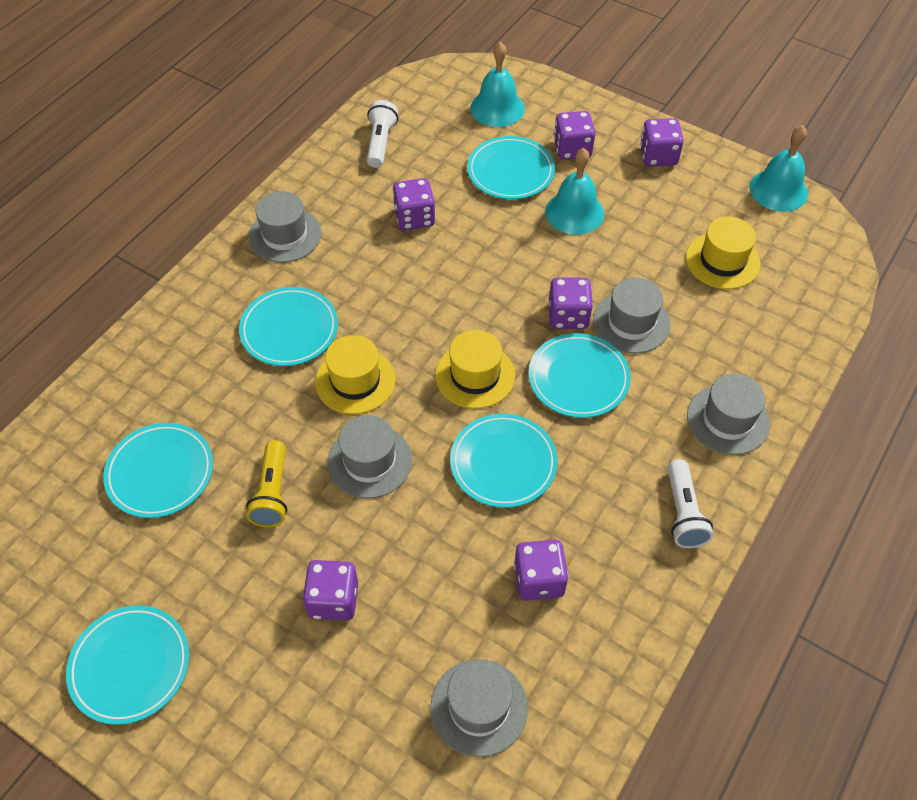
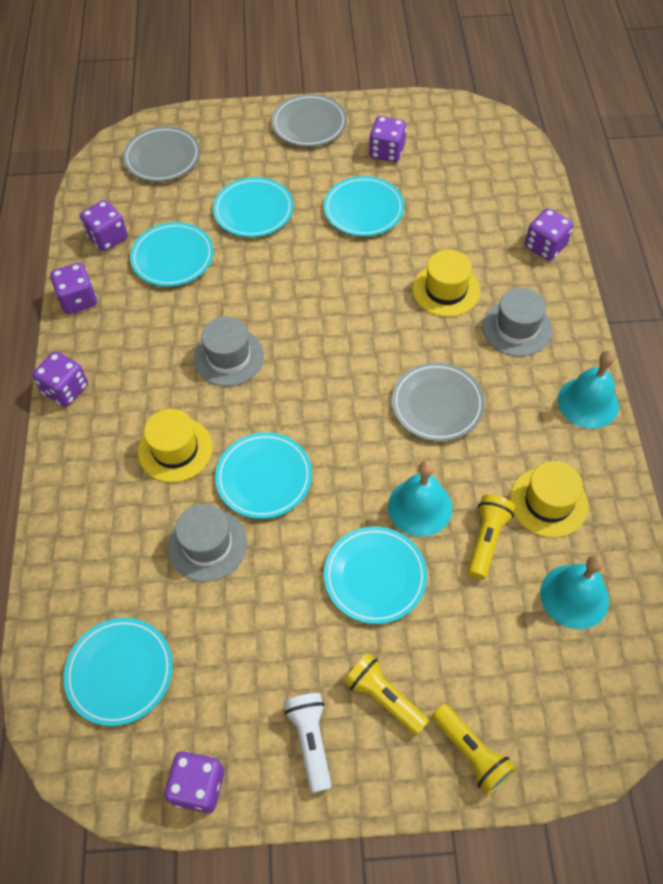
grey hat: [249,191,321,263] [328,415,412,499] [430,659,528,757] [593,277,671,353] [687,374,770,455] = 5 -> [168,504,247,582] [194,317,264,386] [482,288,552,357] = 3
grey plate: none = 0 -> [123,126,200,182] [272,94,347,147] [392,362,485,442] = 3
white flashlight: [367,100,398,168] [668,460,713,548] = 2 -> [284,693,331,793] = 1
yellow flashlight: [246,440,287,527] = 1 -> [344,653,429,735] [432,704,516,795] [468,495,515,579] = 3

